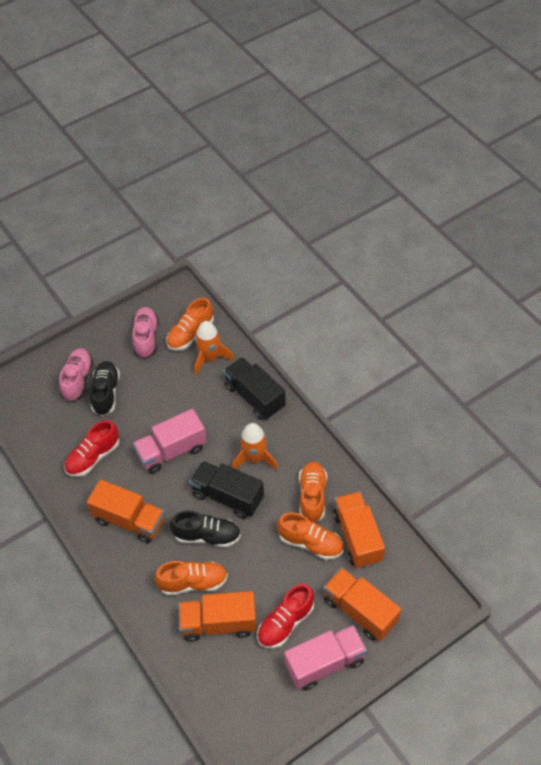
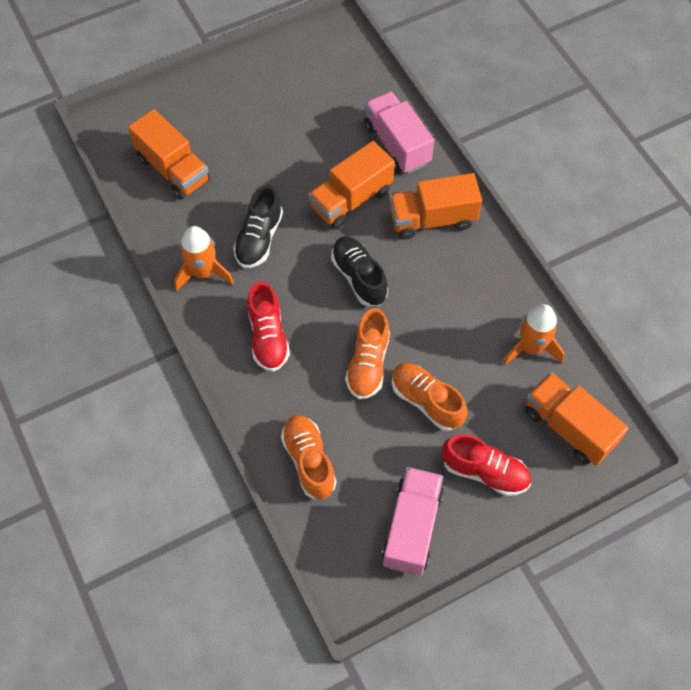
black truck: [189,461,264,519] [224,357,286,420] = 2 -> none = 0
orange shoe: [155,561,228,596] [166,298,214,350] [277,513,344,560] [299,461,327,522] = 4 -> [281,415,336,499] [345,308,390,399] [392,363,467,431] = 3
pink shoe: [59,348,93,402] [132,307,158,359] = 2 -> none = 0

